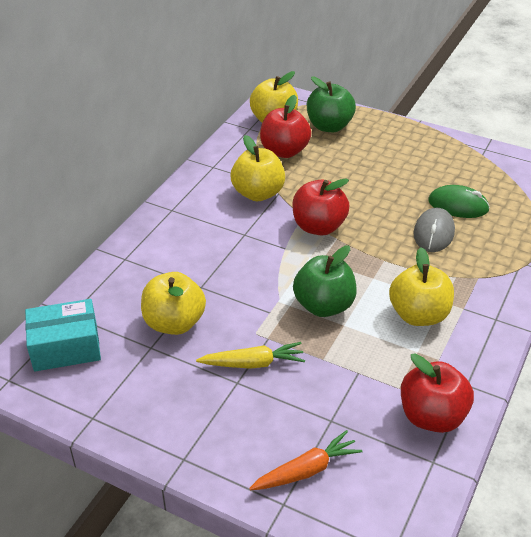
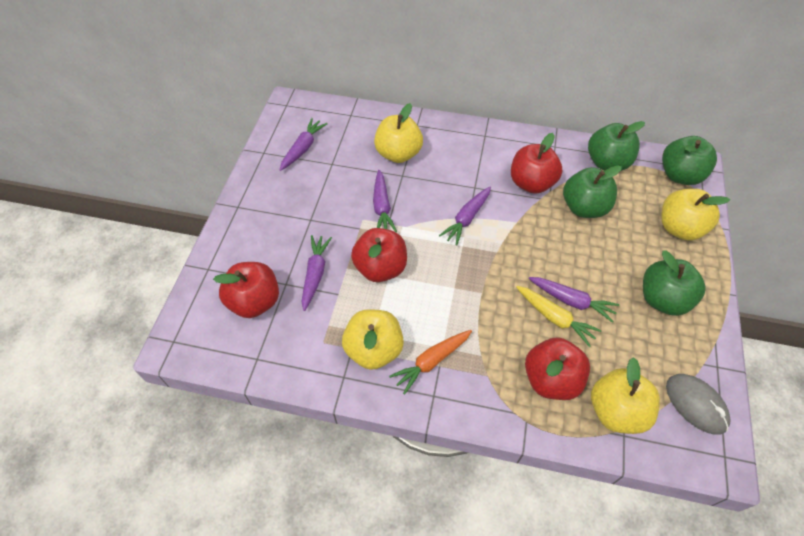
green apple: [293,246,357,317] [307,77,356,132] = 2 -> [563,166,622,218] [588,121,645,171] [643,250,706,316] [662,136,717,185] = 4
green mouse: [428,185,490,218] = 1 -> none = 0
purple carrot: none = 0 -> [280,118,328,171] [301,235,332,311] [373,170,397,232] [439,186,491,246] [529,277,619,323] = 5
red apple: [260,95,311,158] [292,179,349,235] [401,353,474,433] = 3 -> [213,262,279,318] [351,228,407,282] [511,133,562,194] [525,337,590,400] = 4
turquoise box: [25,299,101,372] = 1 -> none = 0

